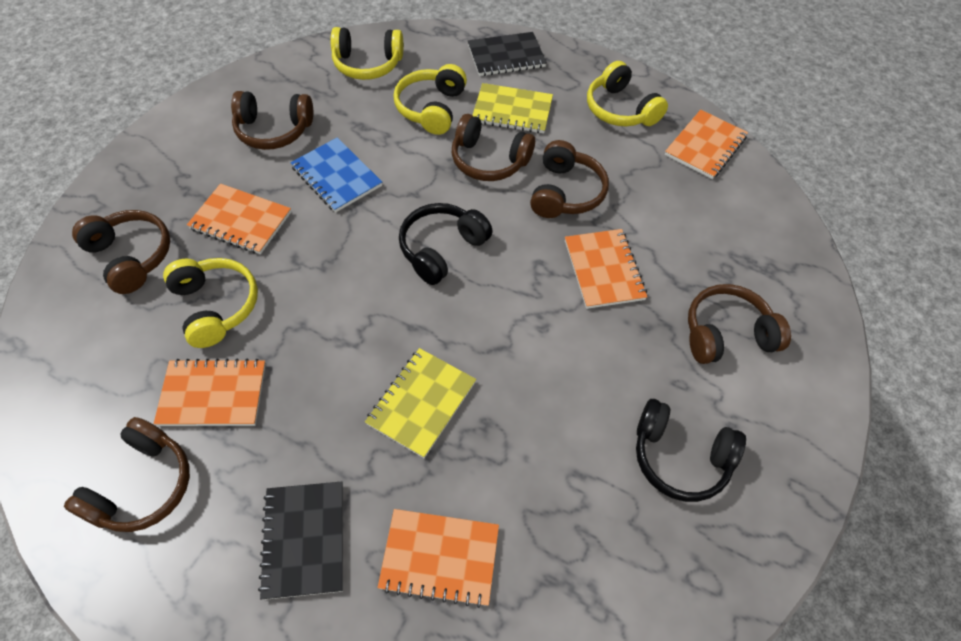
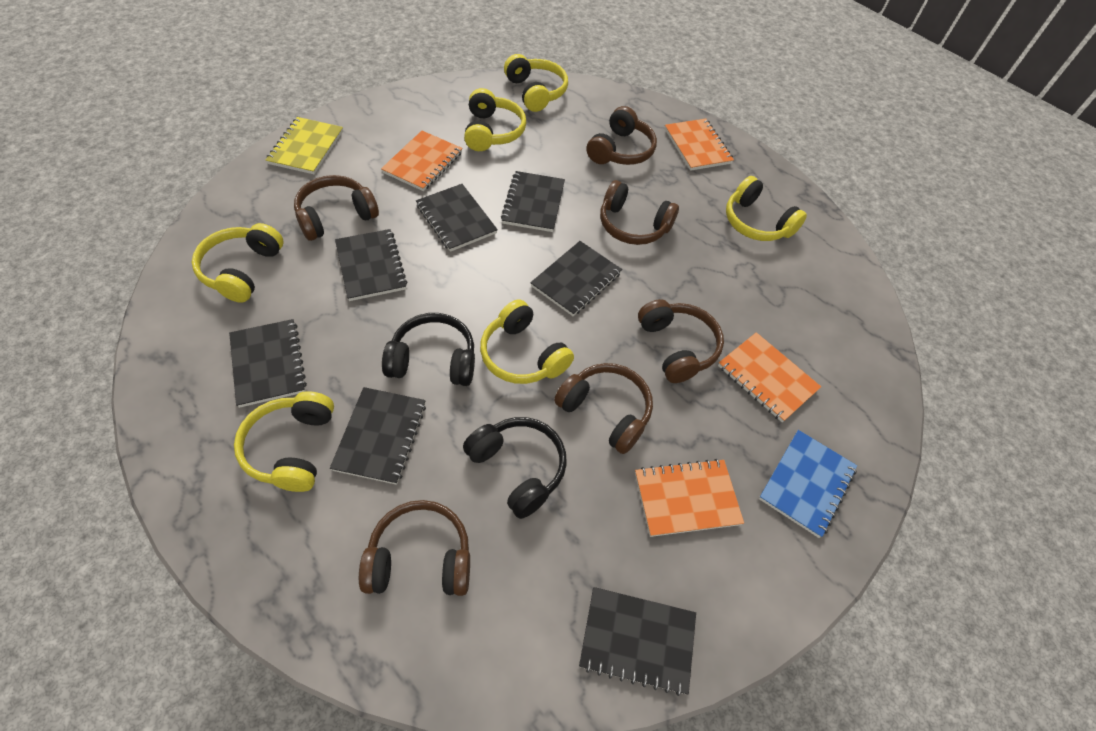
black notebook: [258,482,343,600] [468,32,547,76] = 2 -> [229,319,307,408] [330,387,426,485] [335,229,407,301] [416,184,498,252] [501,171,565,232] [530,241,622,316] [579,587,696,696] = 7
orange notebook: [154,359,266,426] [187,184,291,254] [377,509,499,608] [565,229,647,309] [665,110,748,179] = 5 -> [381,131,463,191] [635,459,744,537] [665,119,734,171] [718,332,821,422] = 4
yellow headphones: [163,258,258,348] [330,27,403,80] [393,64,467,135] [587,61,668,126] = 4 -> [192,223,283,303] [234,391,334,492] [464,88,527,151] [480,299,574,384] [504,54,568,112] [726,176,807,241] = 6
yellow notebook: [365,348,476,458] [472,83,553,133] = 2 -> [266,117,343,174] = 1

